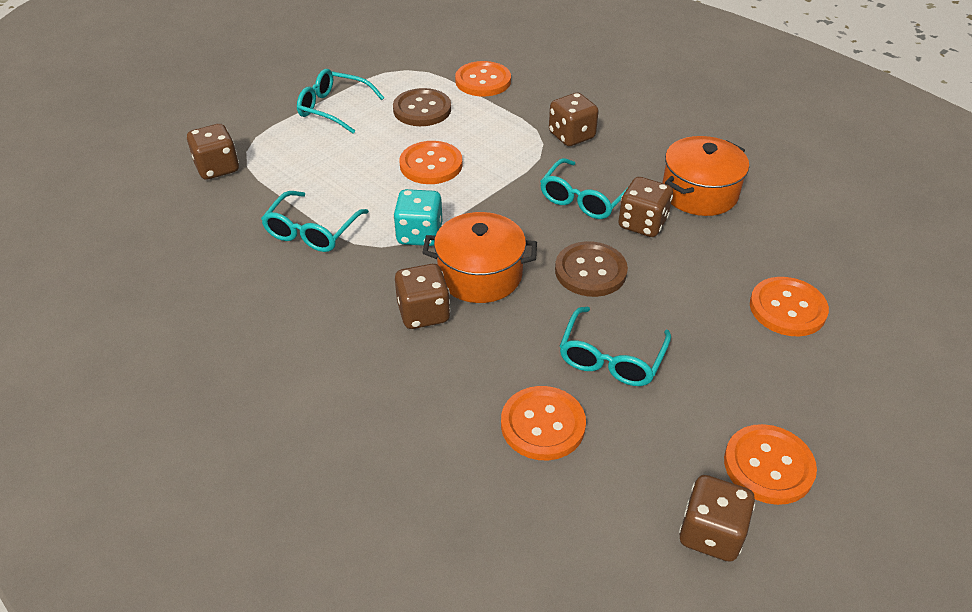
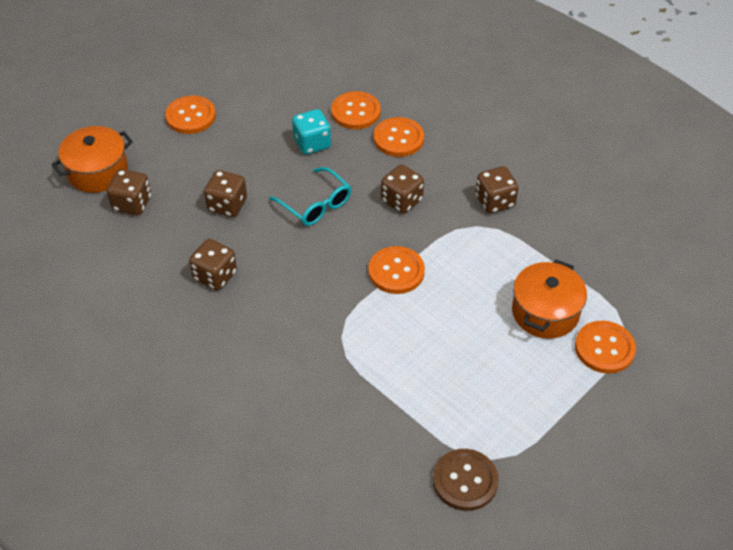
brown button: [393,88,451,126] [555,241,628,297] = 2 -> [433,449,499,511] = 1
turquoise glasses: [261,191,369,252] [297,69,384,134] [540,158,629,219] [560,307,671,386] = 4 -> [269,167,351,226] = 1

